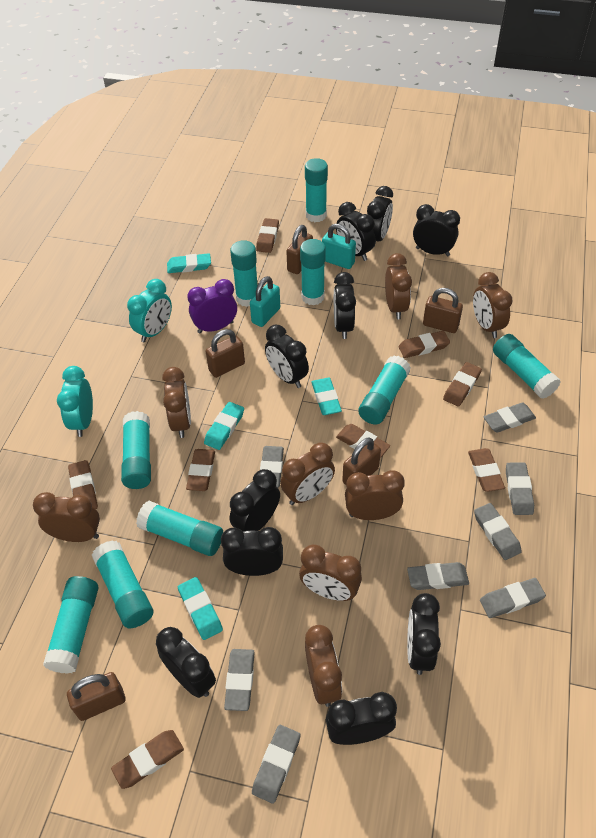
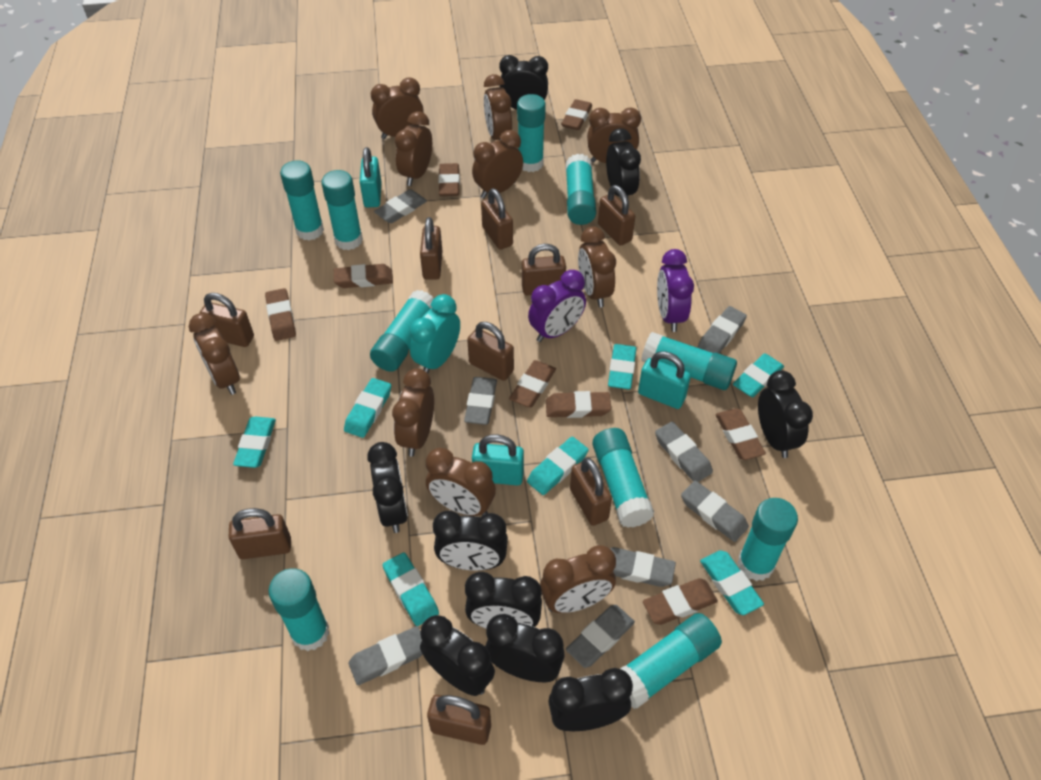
black clock: [156,627,216,698] [221,527,283,576] [229,469,280,531] [265,325,309,388] [326,692,397,745] [334,272,356,339] [336,202,375,261] [367,186,393,248] [407,593,441,675] [413,204,460,257] = 10 -> [367,442,408,533] [420,615,495,696] [433,511,508,571] [465,572,542,628] [485,614,565,682] [499,55,548,110] [548,668,633,731] [606,128,641,198] [758,370,813,458] = 9
brown clock: [33,492,100,542] [162,367,191,438] [280,442,335,505] [299,545,362,601] [305,625,342,707] [345,470,405,520] [385,253,412,320] [473,272,513,338] = 8 -> [189,313,240,395] [371,78,424,139] [392,368,434,457] [395,111,432,186] [426,448,496,516] [472,130,523,198] [484,74,512,140] [540,545,616,613] [578,226,616,307] [587,108,641,163] = 10
brown padlock: [67,672,126,721] [206,329,245,378] [286,225,313,274] [342,437,381,485] [423,288,463,333] = 5 -> [200,293,254,347] [229,508,291,559] [420,217,443,280] [427,695,491,745] [467,322,514,381] [481,188,513,250] [522,244,566,295] [570,458,612,526] [598,185,635,246] = 9
purple clock: [187,279,237,334] = 1 -> [528,270,586,342] [657,249,694,332] = 2
turquoise clock: [57,366,93,437] [127,279,172,342] = 2 -> [410,294,460,373] = 1
turquoise eraser: [167,253,211,273] [178,577,223,640] [204,402,244,450] [311,378,342,415] = 4 -> [233,416,276,468] [344,378,391,438] [382,552,439,626] [527,437,589,495] [608,344,637,389] [700,550,764,615] [733,353,784,397] = 7
turquoise glue stick: [43,576,98,674] [92,541,153,628] [121,411,151,489] [136,501,223,556] [230,240,258,307] [300,239,326,305] [305,158,328,222] [358,356,411,424] [493,334,561,399] = 9 -> [268,568,330,651] [280,160,324,241] [321,170,363,250] [370,290,434,372] [517,94,546,172] [565,153,596,225] [592,428,654,528] [620,613,722,709] [641,332,737,390] [738,498,798,581] = 10
turquoise padlock: [250,276,280,327] [322,224,356,269] = 2 -> [360,147,382,207] [472,434,524,486] [638,351,691,409] = 3

